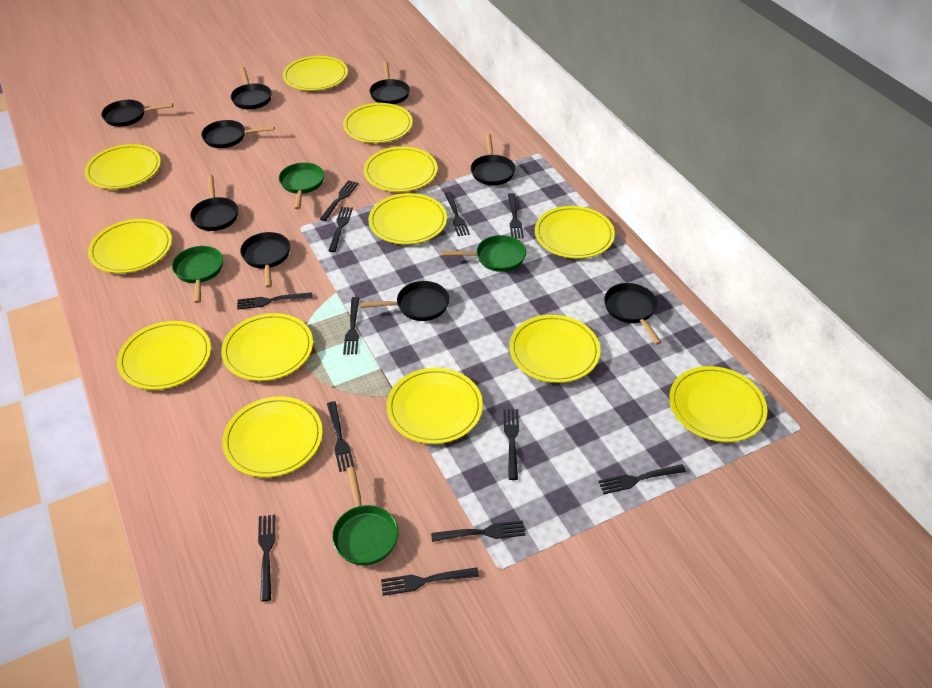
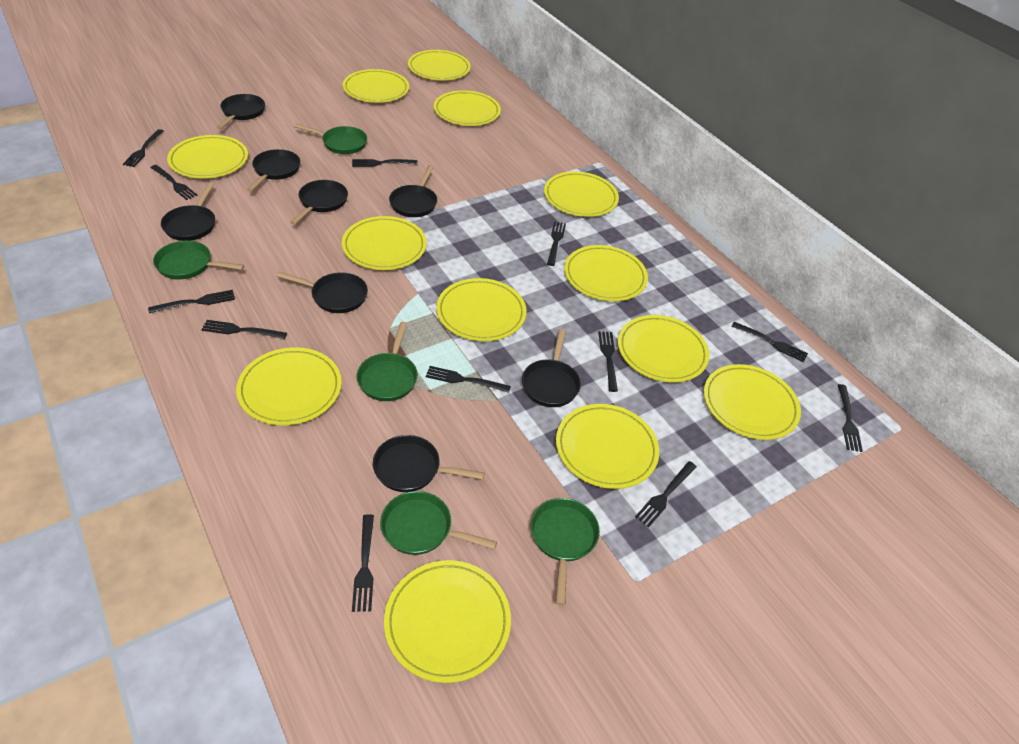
black pan: [101,100,173,127] [190,175,238,231] [201,120,275,148] [231,67,272,109] [240,232,290,288] [360,281,449,321] [369,62,410,104] [471,134,516,185] [604,283,662,345] = 9 -> [161,182,215,241] [217,94,265,129] [247,149,300,192] [276,272,368,313] [290,180,348,225] [373,435,485,492] [389,165,437,217] [522,329,581,407] = 8
green pan: [172,246,223,303] [279,162,324,209] [332,467,398,565] [442,235,526,272] = 4 -> [153,241,244,279] [294,123,367,154] [357,321,418,401] [380,491,497,555] [531,498,600,606] = 5

